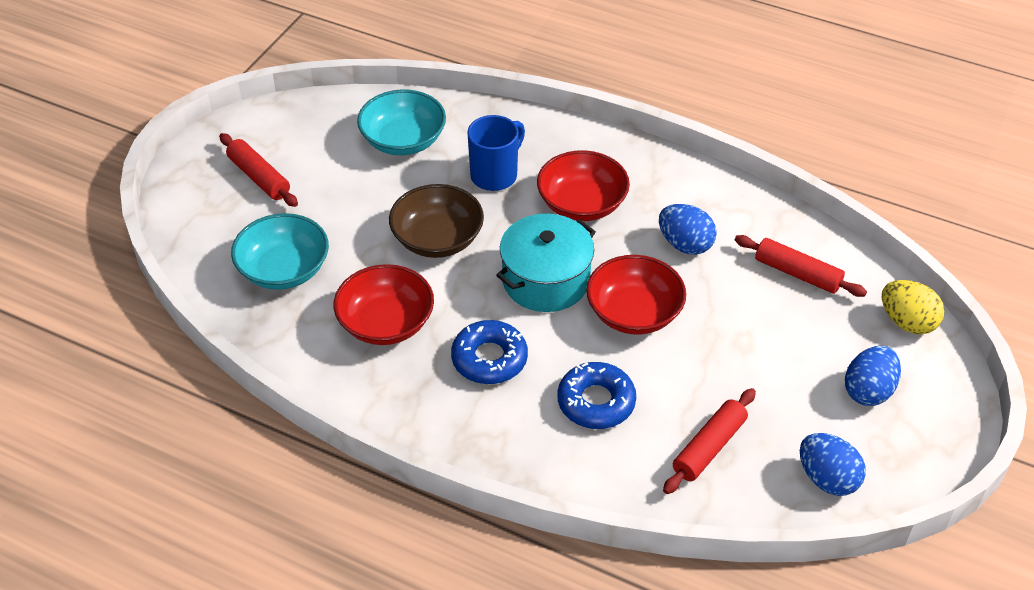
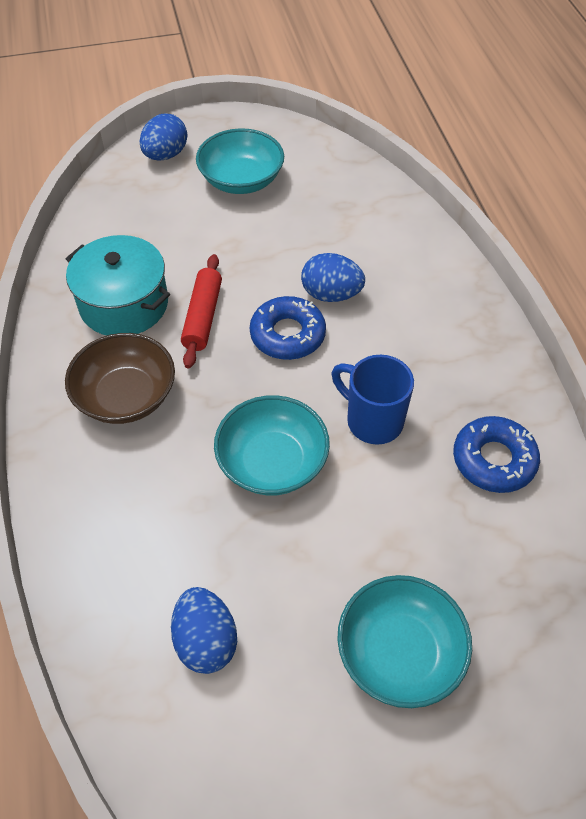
red bowl: [334,264,434,345] [537,150,630,221] [586,255,686,335] = 3 -> none = 0
red rolling pin: [219,133,298,207] [663,388,756,494] [735,235,867,297] = 3 -> [181,254,222,368] = 1
turquoise bowl: [231,213,329,290] [357,90,446,155] = 2 -> [196,128,284,194] [214,395,330,496] [337,575,472,708] = 3
yellow egg: [882,280,944,334] = 1 -> none = 0

